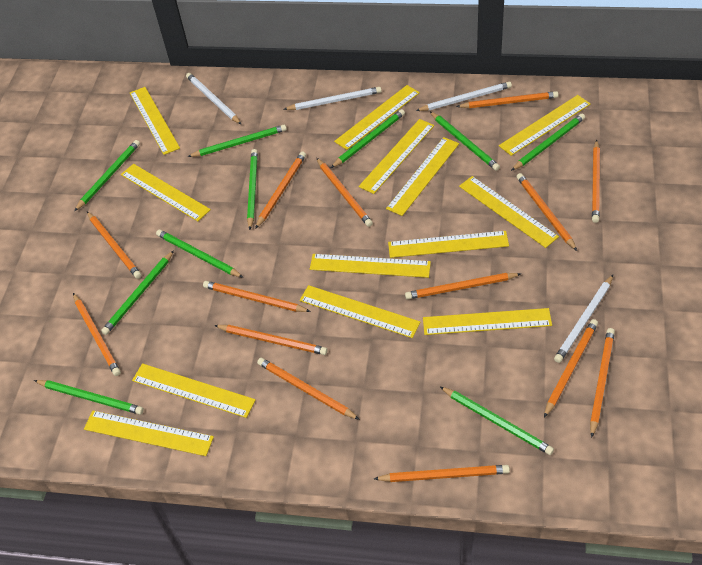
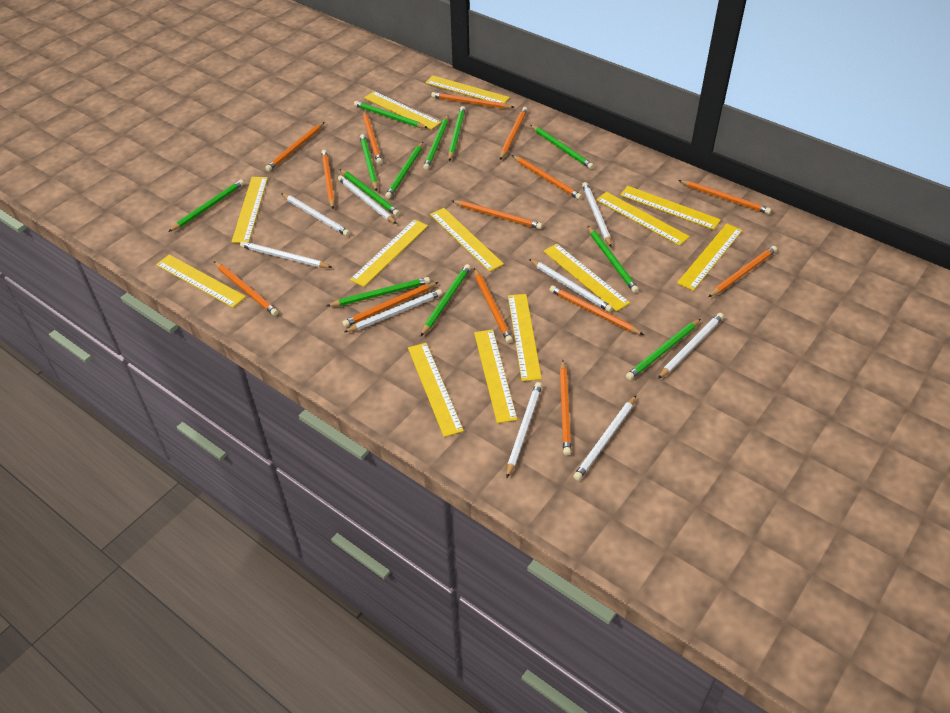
green pencil: [34,380,144,415] [74,140,140,211] [101,250,174,335] [156,230,244,278] [187,125,287,157] [247,149,258,230] [331,109,405,168] [430,112,500,171] [440,387,554,455] [511,114,585,171] = 10 -> [168,180,244,232] [327,277,430,306] [340,169,400,216] [354,101,427,128] [360,134,378,191] [385,142,423,199] [420,264,471,337] [423,115,449,170] [448,106,465,161] [530,125,594,169] [588,226,639,293] [626,319,701,380] = 12
white pencil: [186,73,242,125] [283,87,382,110] [416,81,512,111] [554,275,613,363] = 4 -> [240,241,332,268] [281,193,350,236] [338,175,397,224] [344,289,442,332] [506,382,542,478] [529,259,613,312] [573,396,636,481] [582,182,612,247] [658,313,724,379] = 9

